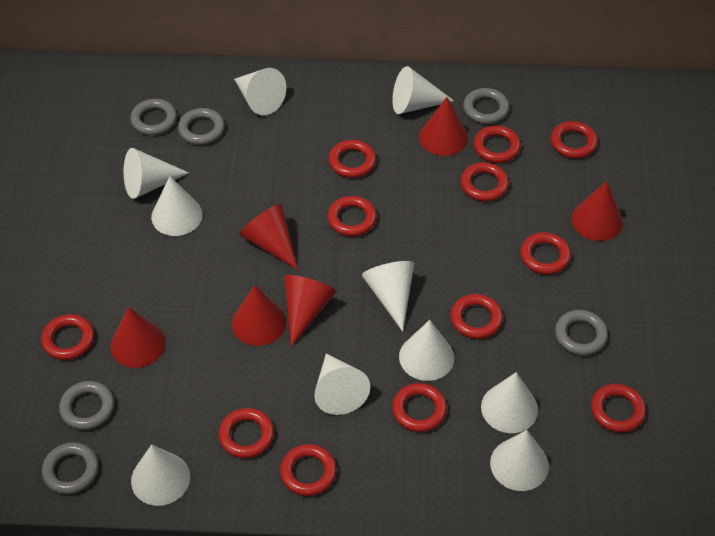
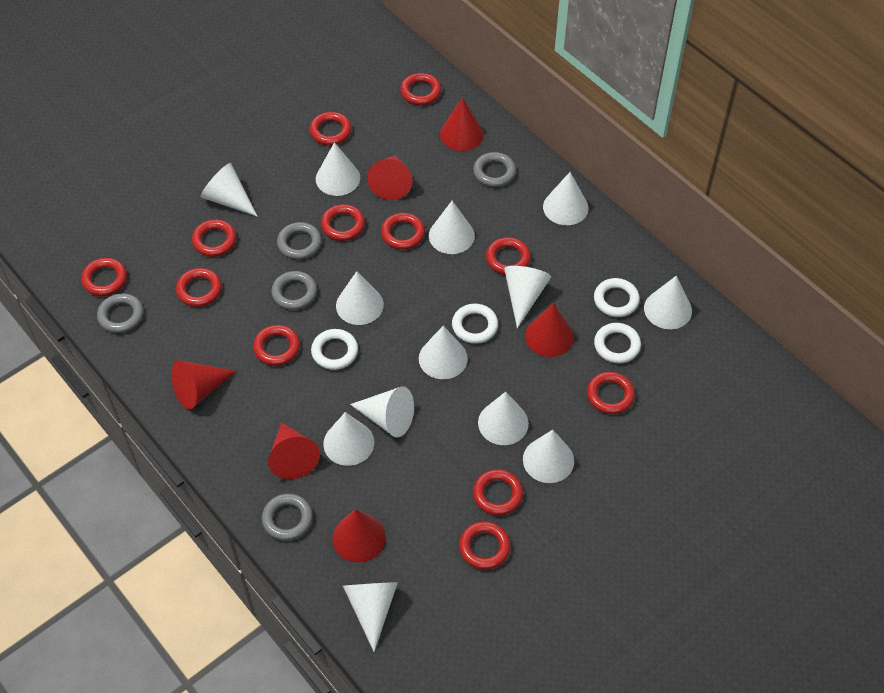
grey ring: [42,442,99,494] [59,381,114,430] [130,99,177,135] [178,108,225,145] [463,88,509,124] [555,310,608,356] = 6 -> [97,293,144,333] [262,494,313,541] [271,271,317,310] [277,222,322,259] [473,152,516,187] = 5
white cone: [124,148,189,199] [131,444,190,506] [151,176,203,236] [234,68,286,115] [314,354,370,415] [362,261,414,332] [392,66,454,114] [399,320,454,381] [481,372,538,433] [490,430,549,491] = 10 -> [201,163,257,216] [316,142,360,196] [323,412,374,466] [336,271,384,325] [343,582,398,651] [350,387,414,438] [419,326,468,379] [429,201,475,254] [478,392,529,445] [504,266,551,328] [523,430,574,483] [543,172,588,225] [644,276,692,329] = 13
white ring: none = 0 -> [311,329,358,370] [452,304,498,344] [594,278,640,317] [594,323,641,364] = 4

